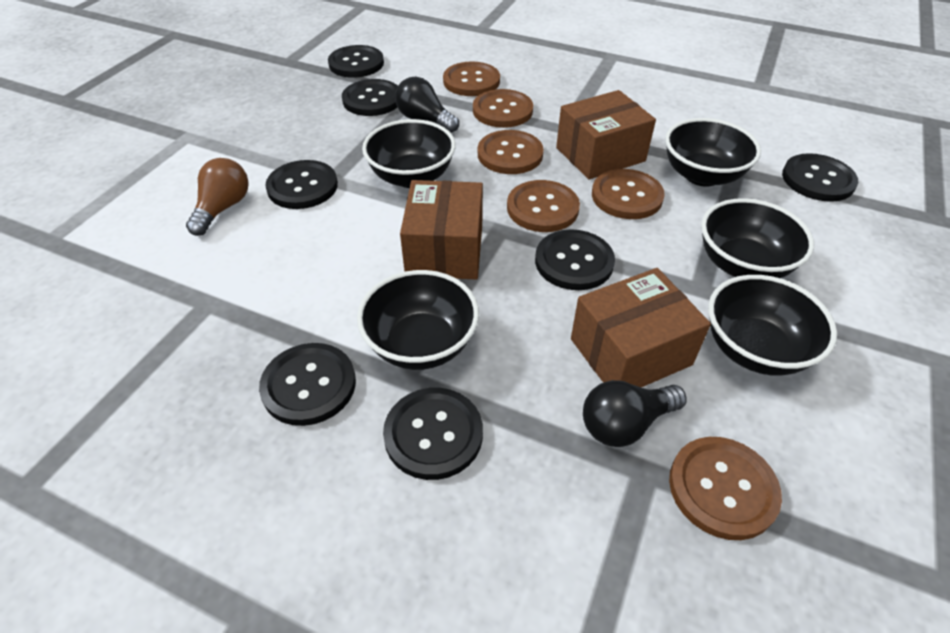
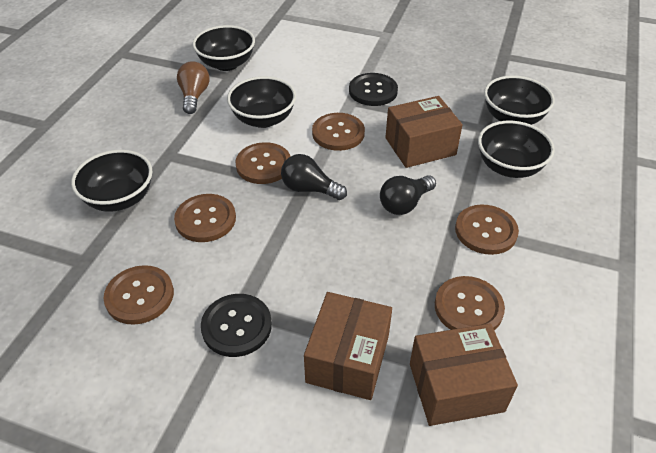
black button: [259,343,356,426] [265,160,338,209] [328,45,384,78] [342,79,398,116] [383,388,483,480] [535,229,615,290] [782,153,858,202] = 7 -> [201,294,272,357] [349,73,398,106] = 2

